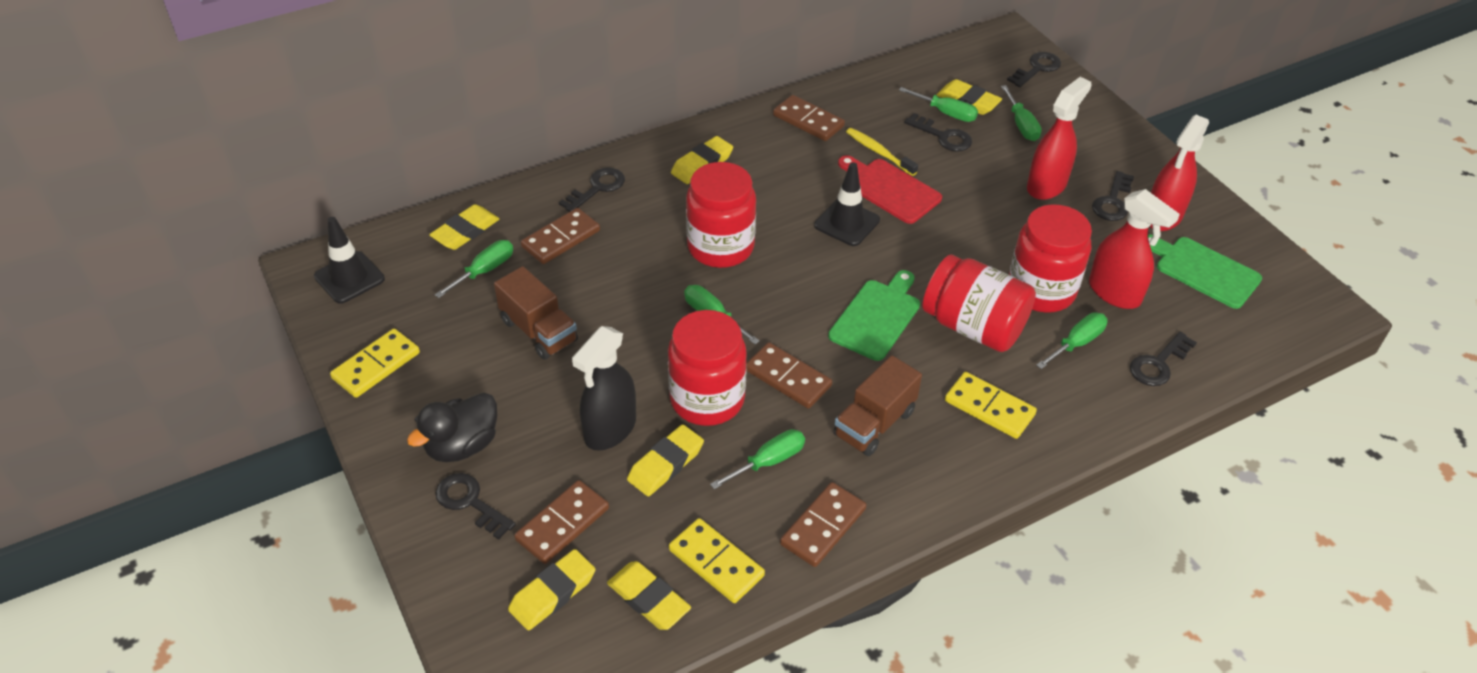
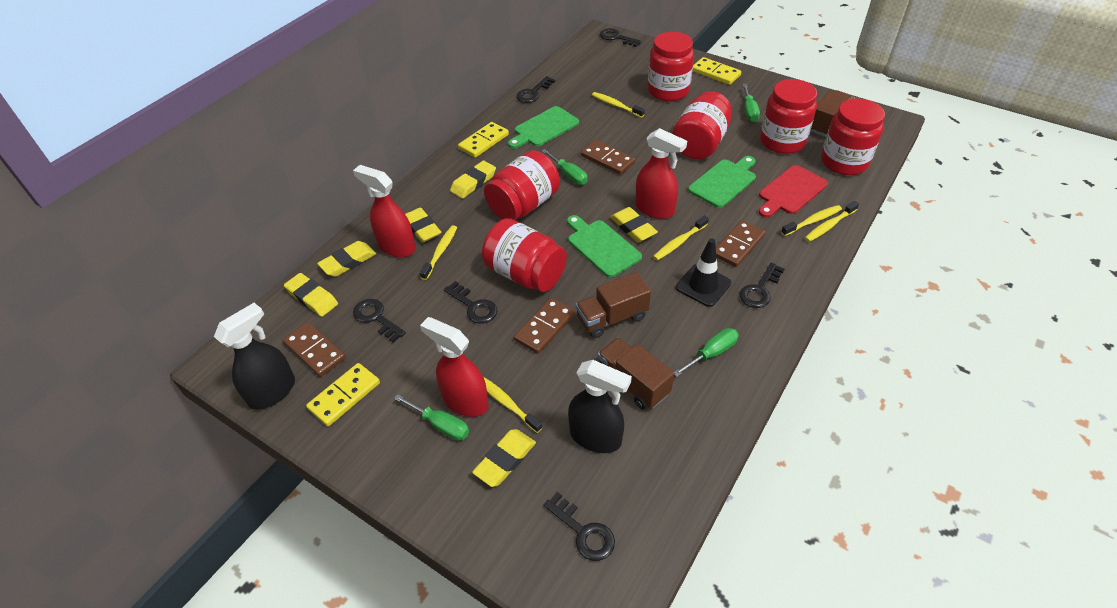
black duck: [407,393,497,462] = 1 -> none = 0
black spray bottle: [572,326,636,451] = 1 -> [214,303,295,410] [568,360,632,453] = 2
black traffic cone: [314,217,385,304] [814,162,880,246] = 2 -> [676,238,731,307] = 1
brown domino: [514,480,609,564] [521,208,600,264] [746,342,832,408] [773,95,845,141] [780,482,866,567] = 5 -> [283,322,346,377] [514,297,575,354] [581,140,635,175] [716,220,766,267] = 4
brown truck: [494,266,578,360] [833,355,922,456] = 2 -> [576,272,651,338] [598,337,674,410] [811,90,855,137] = 3
green cutting board: [828,270,920,361] [1148,234,1262,309] = 2 -> [508,106,579,148] [567,215,642,277] [688,156,756,208] = 3
green screwdriver: [435,240,513,298] [684,285,760,344] [710,429,805,489] [899,87,978,122] [1001,85,1042,141] [1036,312,1107,369] = 6 -> [394,394,469,441] [542,149,588,185] [674,328,739,377] [742,84,760,122] = 4
red jar: [668,310,747,426] [686,162,756,268] [923,254,1036,352] [1009,204,1092,313] = 4 -> [482,218,567,292] [484,150,560,220] [648,32,694,101] [672,91,732,160] [760,79,817,154] [821,98,885,175] = 6
yellow toothbrush: [846,128,918,176] = 1 -> [420,225,457,280] [484,377,543,433] [592,92,645,118] [653,215,709,261] [781,205,842,236] [805,201,859,242] = 6

